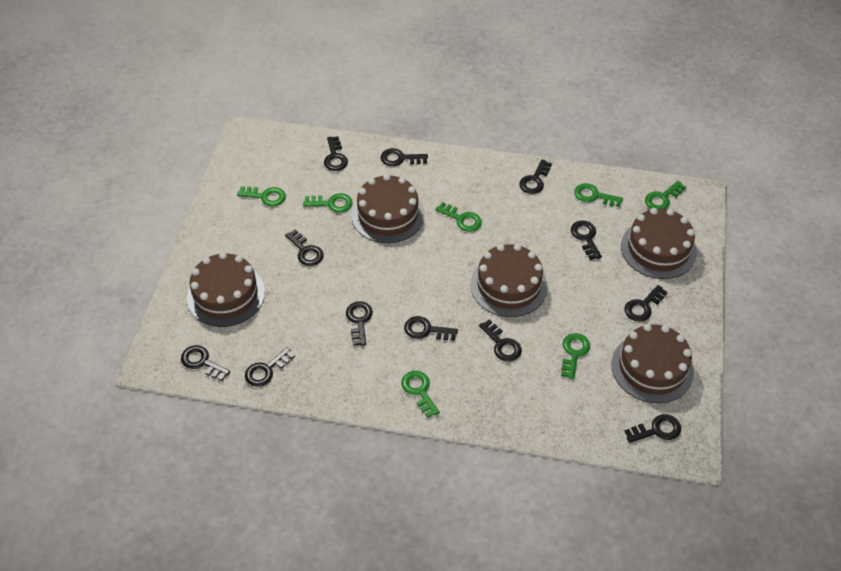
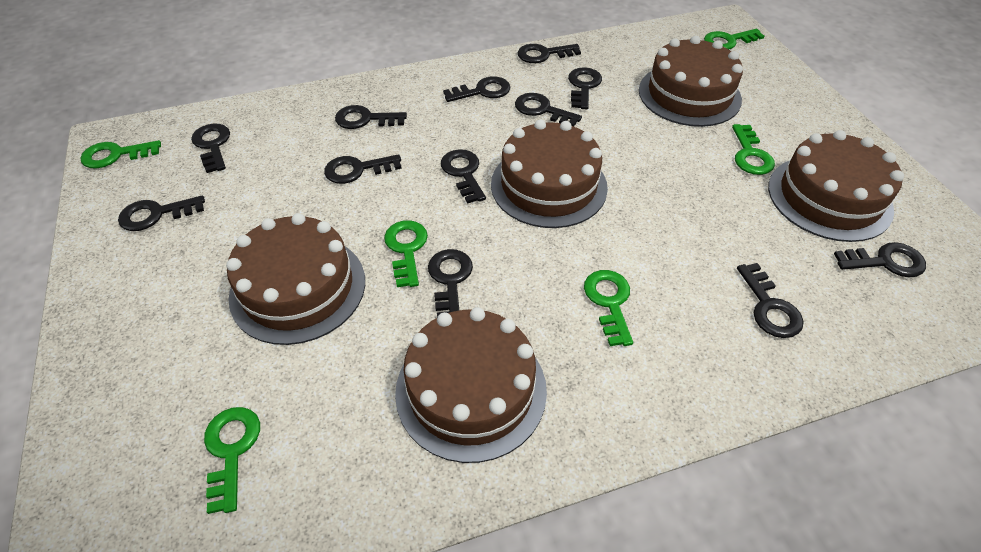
green key: [237,186,286,206] [303,193,353,213] [401,371,440,418] [436,202,482,232] [561,333,590,379] [574,183,623,207] [645,181,686,209] = 7 -> [80,140,161,168] [204,407,260,514] [384,220,428,287] [584,270,633,346] [704,29,764,49] [732,124,775,175] = 6

